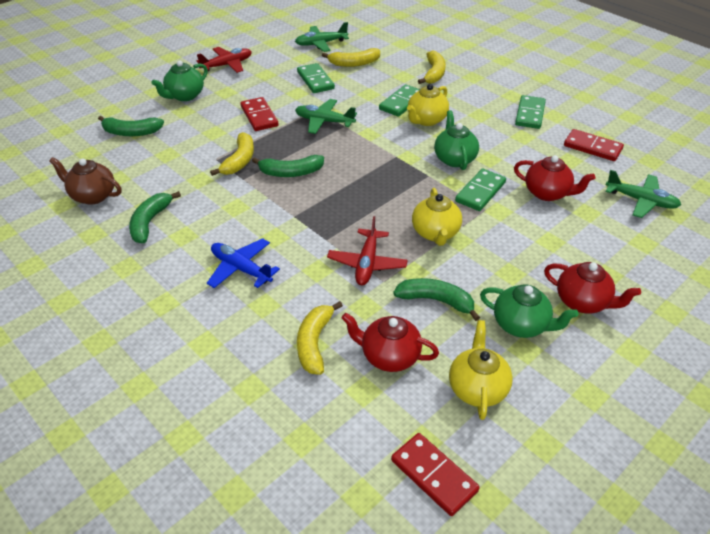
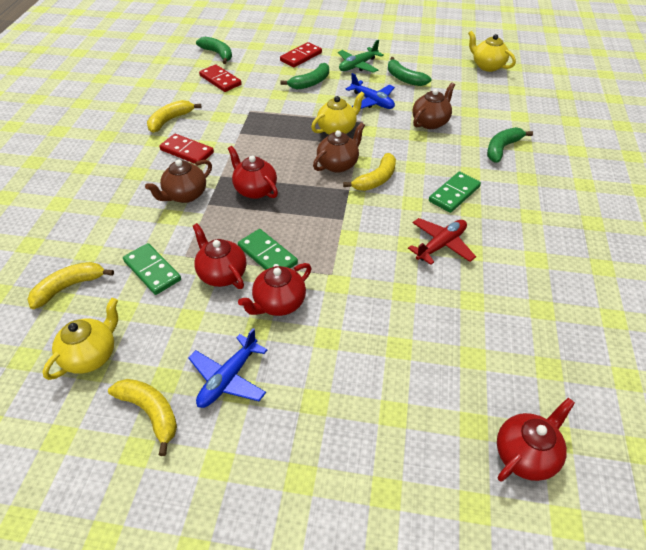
blue plane: [207,238,280,288] = 1 -> [188,328,268,408] [345,73,395,109] = 2
brown teapot: [49,157,122,205] = 1 -> [145,159,212,203] [313,123,365,173] [412,83,455,129] = 3
green domino: [297,63,335,93] [379,84,420,117] [455,169,506,211] [515,95,546,129] = 4 -> [123,243,181,295] [238,229,298,270] [429,172,481,213] = 3
green plane: [295,22,349,52] [295,99,357,134] [606,170,681,218] = 3 -> [338,40,384,73] = 1
green teapot: [152,60,208,101] [434,110,479,170] [480,284,578,338] = 3 -> none = 0
red plane: [197,47,252,73] [327,216,408,285] = 2 -> [408,218,476,265] = 1
red teapot: [342,313,439,372] [514,155,595,201] [544,262,641,313] = 3 -> [193,223,246,289] [228,146,278,199] [238,263,311,316] [497,398,575,482] = 4

